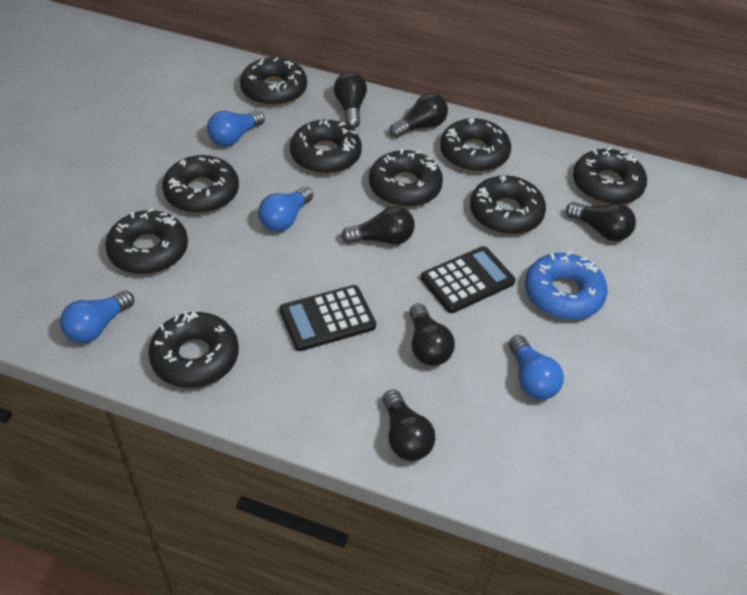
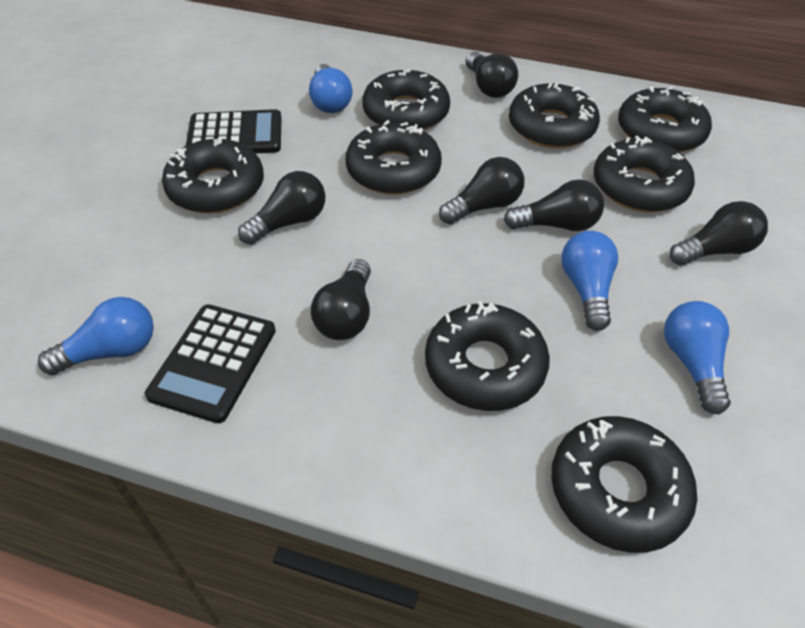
black donut: [105,208,188,274] [148,311,239,388] [162,155,239,213] [240,57,307,106] [290,120,362,174] [369,149,443,207] [440,118,511,172] [470,175,546,235] [573,147,647,205] = 9 -> [162,138,264,213] [346,120,442,194] [362,70,450,131] [425,301,550,411] [509,83,600,148] [551,416,697,553] [593,136,695,212] [618,86,712,152] = 8
blue donut: [525,251,608,320] = 1 -> none = 0

